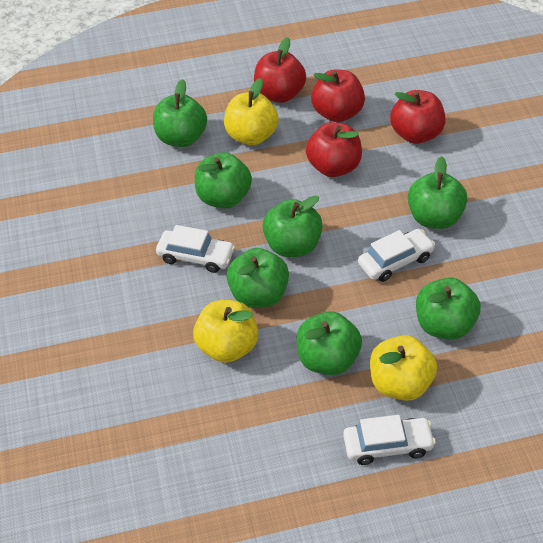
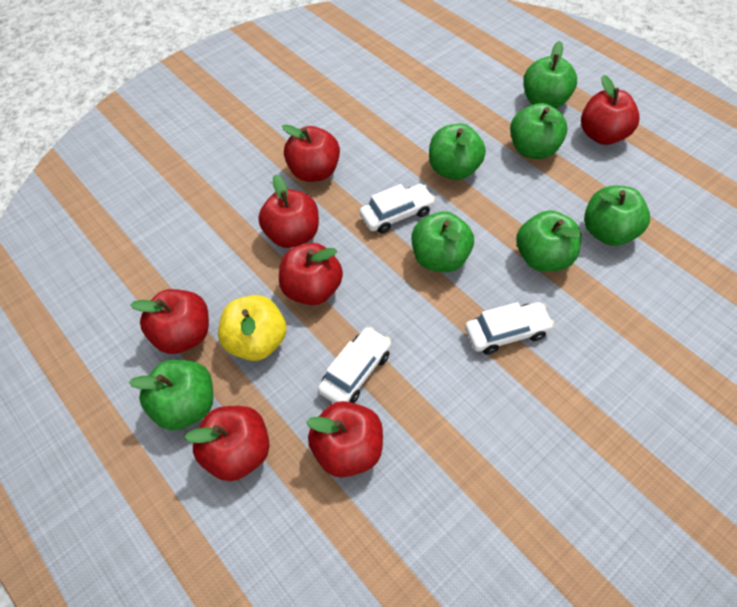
red apple: [254,37,306,103] [306,122,362,177] [311,70,365,122] [390,90,446,144] = 4 -> [130,289,209,354] [185,406,270,481] [258,174,319,248] [279,243,343,305] [282,124,340,182] [306,401,383,478] [581,75,640,145] = 7
yellow apple: [193,300,258,363] [224,78,279,145] [370,335,437,401] = 3 -> [218,295,287,361] = 1

